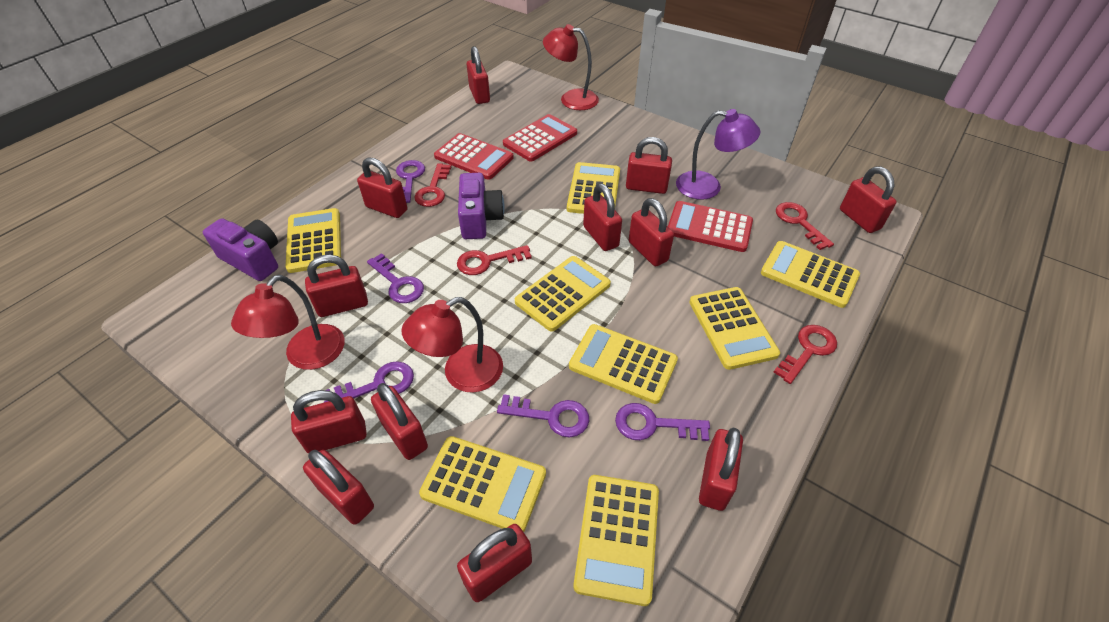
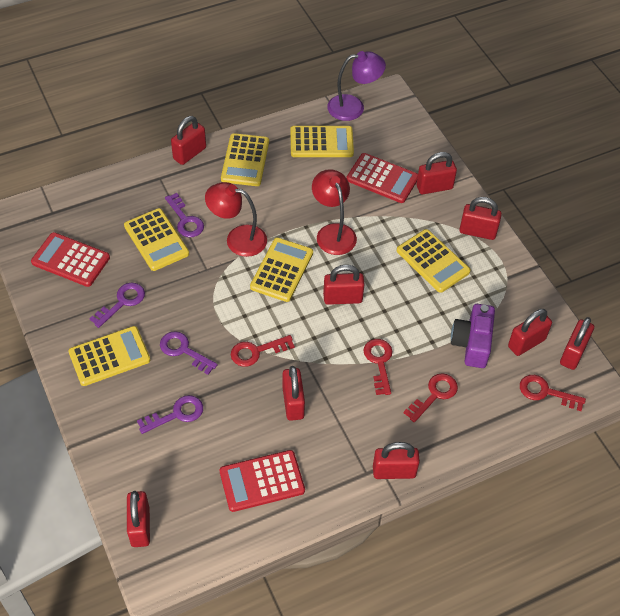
purple camera: [203,218,278,281] [458,173,505,239] = 2 -> [451,304,495,368] = 1
purple key: [324,361,414,402] [367,253,424,303] [396,160,425,203] [497,394,589,437] [615,403,710,441] = 5 -> [89,283,145,328] [137,395,203,434] [160,331,218,375] [165,193,204,237] = 4
red lamp: [231,275,345,370] [401,297,503,393] [543,24,599,110] = 3 -> [205,182,267,257] [312,169,357,255] = 2
red padlock: [291,390,367,454] [303,450,374,525] [305,255,368,317] [357,157,408,218] [371,383,428,460] [457,524,532,602] [467,46,490,104] [583,183,622,251] [626,137,672,194] [629,198,674,266] [699,427,743,511] [840,167,897,233] = 12 -> [127,491,150,547] [171,116,206,165] [283,366,305,421] [323,265,364,305] [373,442,420,479] [417,152,457,194] [459,197,502,240] [508,309,552,356] [560,317,594,370] = 9
yellow calculator: [286,208,341,273] [419,436,546,532] [515,256,611,332] [567,162,620,214] [569,324,678,404] [573,475,659,606] [689,287,780,370] [761,241,860,308] = 8 -> [68,326,150,386] [124,208,189,271] [221,133,269,186] [250,237,313,302] [290,126,354,157] [397,229,470,293] = 6

